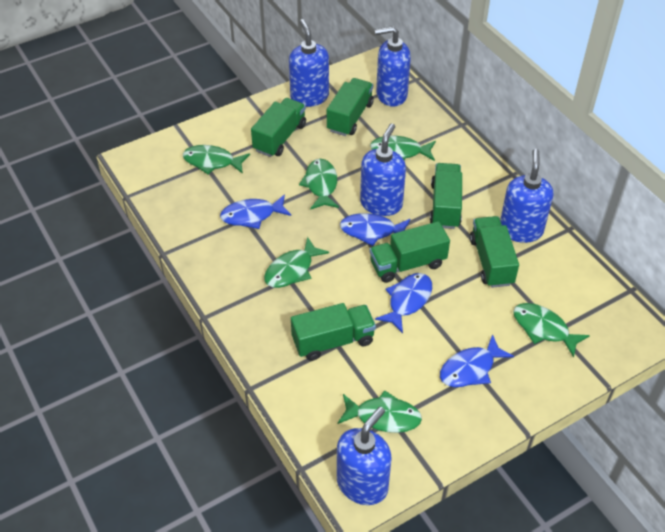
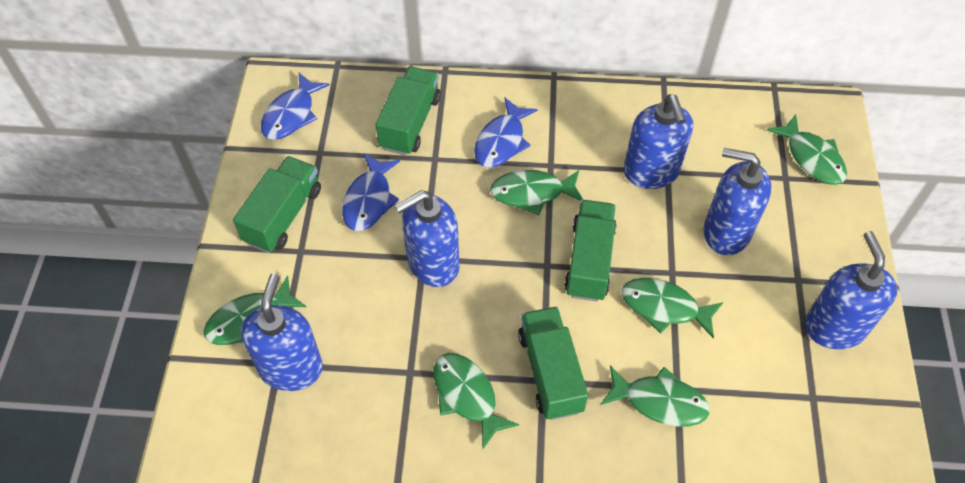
blue fish: [220,194,291,229] [340,213,410,246] [375,273,432,333] [440,334,514,387] = 4 -> [261,73,330,140] [342,153,400,231] [474,97,538,168] = 3
green truck: [251,98,306,157] [291,303,376,361] [327,78,374,136] [370,221,450,283] [430,163,462,229] [470,216,519,288] = 6 -> [233,156,321,253] [375,66,441,156] [518,306,588,420] [564,200,617,302] = 4

